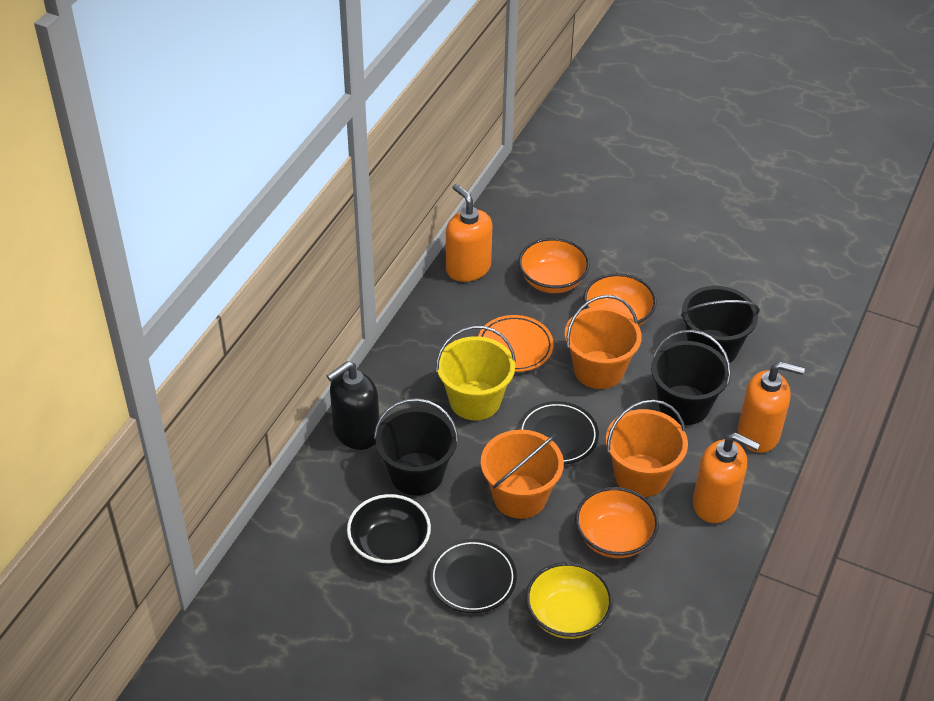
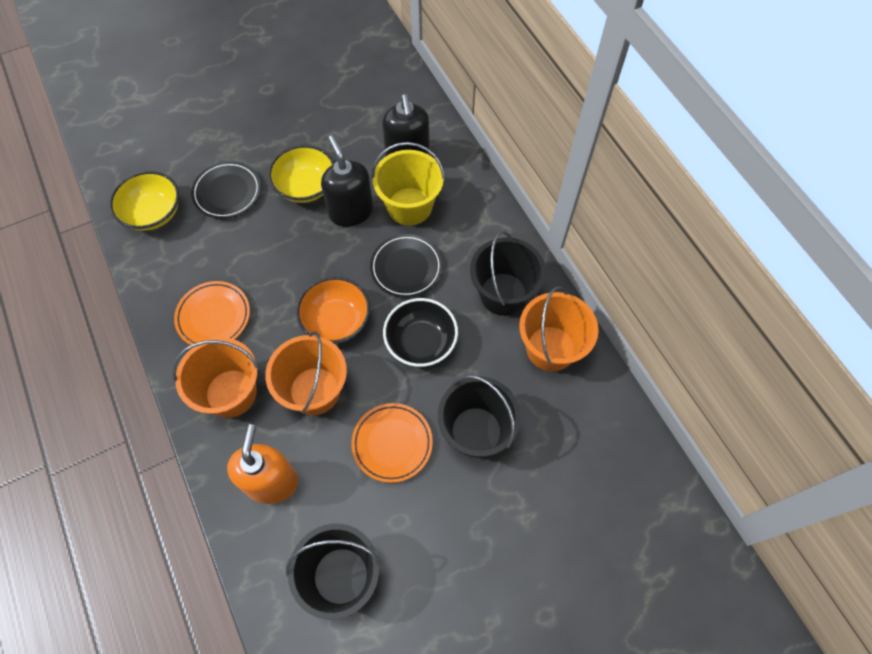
black soap dispenser: [326,361,379,450] = 1 -> [321,135,373,227] [382,94,429,157] = 2
orange bowl: [518,238,590,293] [575,487,659,558] [583,273,657,326] = 3 -> [296,277,370,344] = 1
orange plate: [478,315,554,372] = 1 -> [174,281,250,345] [351,403,433,483] = 2
orange soap dispenser: [446,184,492,282] [693,433,760,523] [738,362,805,453] = 3 -> [227,424,298,504] = 1
yellow bowl: [526,562,613,639] = 1 -> [109,171,179,231] [268,145,335,203] = 2

